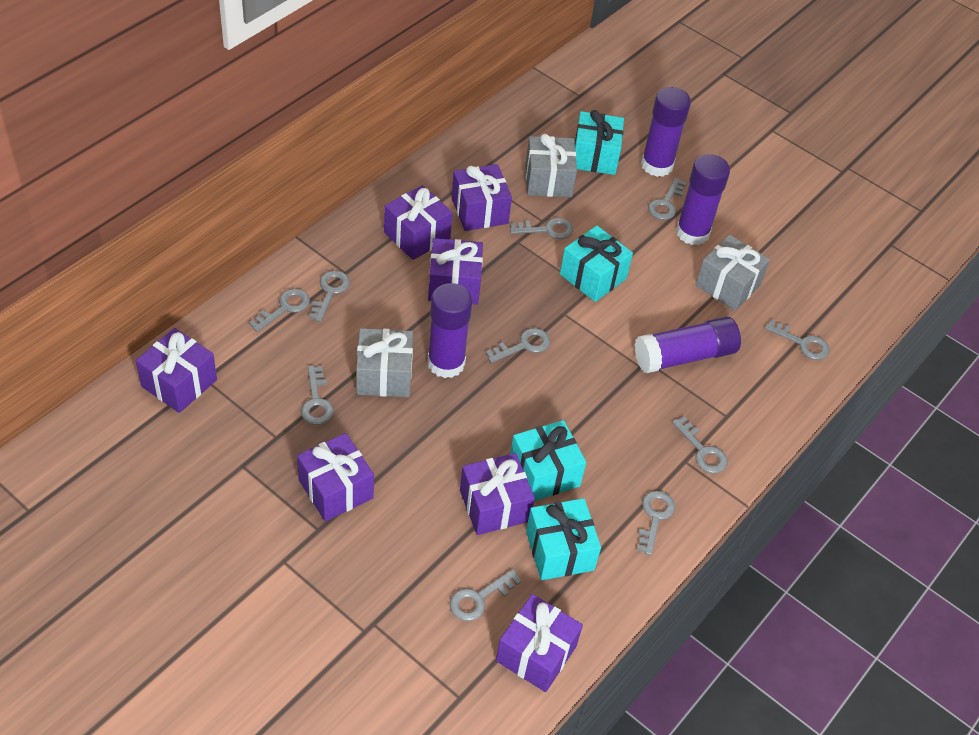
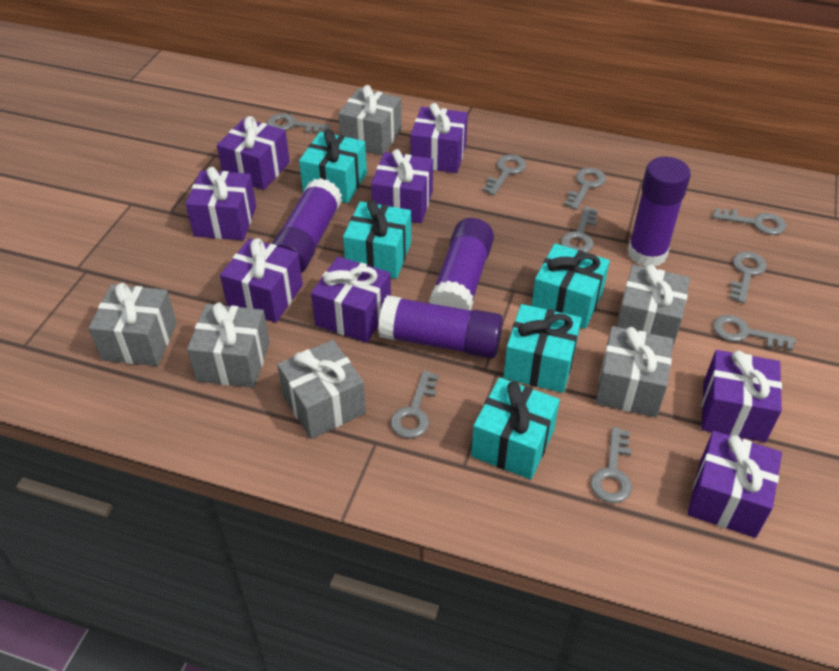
grey gift: [356,328,413,397] [526,134,577,197] [696,235,770,311] = 3 -> [89,283,177,366] [187,302,270,388] [277,340,366,439] [338,85,402,156] [595,326,673,417] [616,264,690,349] = 6
grey key: [249,289,310,332] [301,366,334,425] [308,270,350,322] [450,569,522,621] [485,328,550,363] [510,218,573,239] [637,491,675,555] [648,178,686,220] [672,416,728,473] [765,319,830,360] = 10 -> [267,113,329,133] [390,371,439,438] [483,155,526,195] [561,206,598,253] [564,168,606,210] [591,427,632,503] [713,208,786,235] [713,315,796,351] [729,252,767,303] = 9
purple gift: [136,328,217,413] [297,433,374,521] [384,185,452,260] [428,238,483,305] [452,164,512,231] [460,453,535,535] [496,594,583,692] = 7 -> [186,167,256,240] [217,116,290,190] [220,238,303,323] [311,256,391,343] [371,149,433,223] [411,103,468,173] [687,431,782,538] [701,350,782,442] = 8
turquoise gift: [510,420,586,501] [526,498,601,580] [560,226,633,302] [575,110,624,175] = 4 -> [299,129,367,203] [343,200,411,279] [471,378,560,480] [503,304,582,393] [531,243,610,329] = 5

